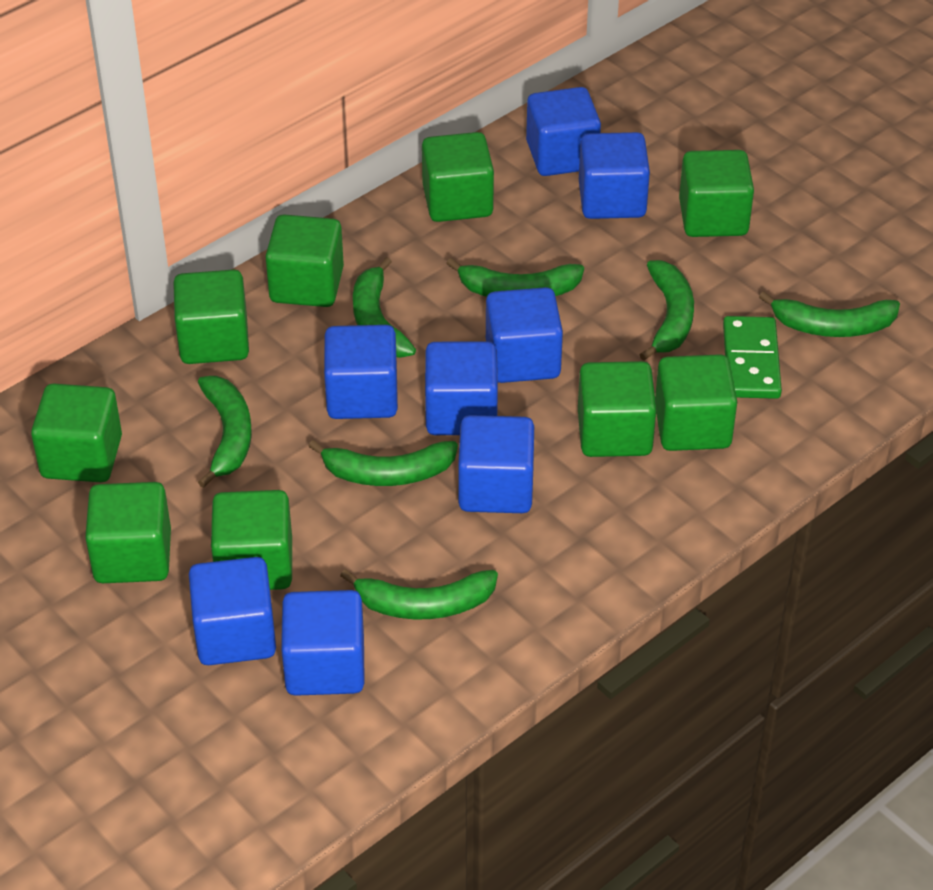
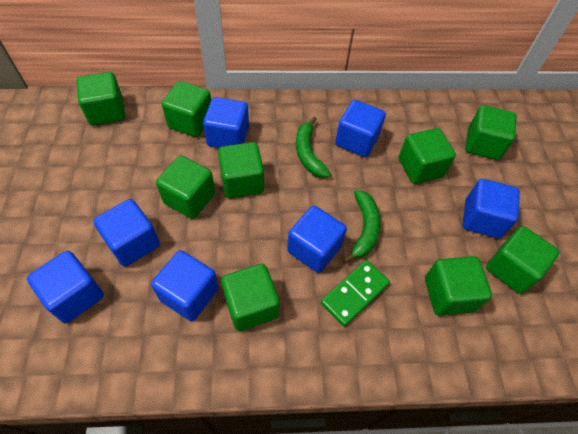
blue cube: [189,557,276,665] [281,590,365,696] [324,325,398,419] [425,341,498,435] [458,415,534,513] [486,287,563,383] [526,87,601,176] [579,132,650,219] = 8 -> [27,251,104,323] [93,199,160,267] [151,250,219,321] [203,97,249,148] [287,206,347,273] [335,100,386,157] [462,179,520,238] = 7
green banana: [198,376,252,488] [309,440,458,486] [340,569,498,619] [353,257,416,358] [446,258,584,297] [639,260,694,361] [759,291,900,337] = 7 -> [296,116,331,178] [344,190,381,263] = 2

